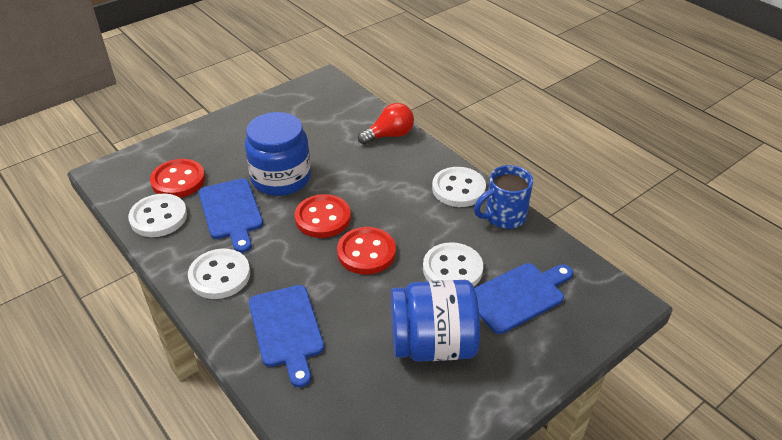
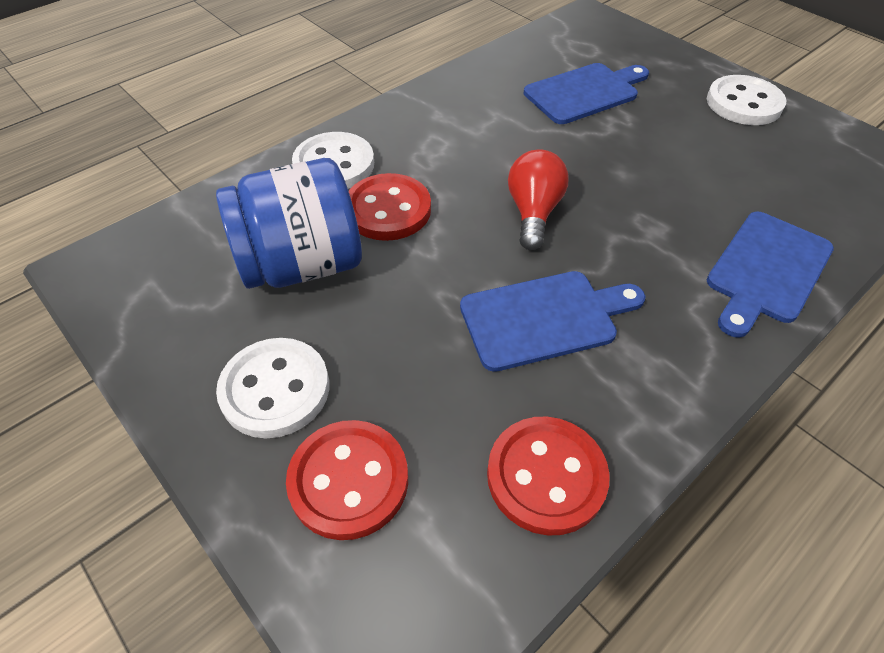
blue jar: [245,112,311,196] [391,280,480,362] = 2 -> [216,158,362,289] = 1
blue mug: [474,165,533,229] = 1 -> none = 0
white button: [128,194,187,237] [188,249,250,299] [423,242,483,286] [432,167,486,207] = 4 -> [216,338,329,438] [292,132,374,189] [707,75,786,125] = 3

